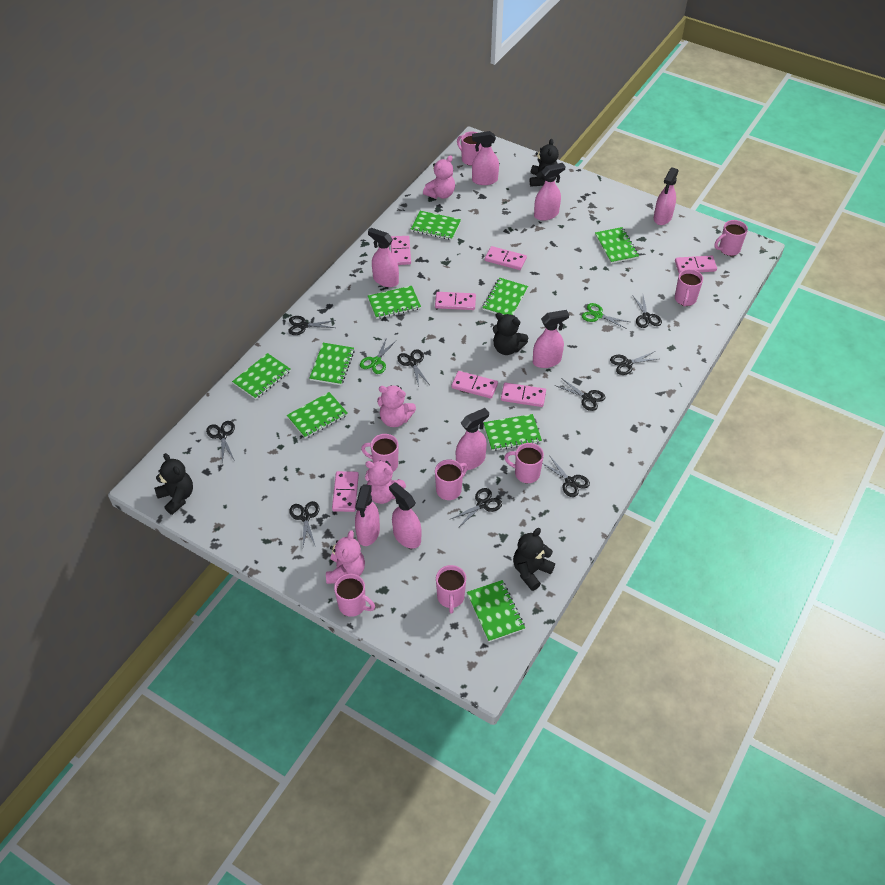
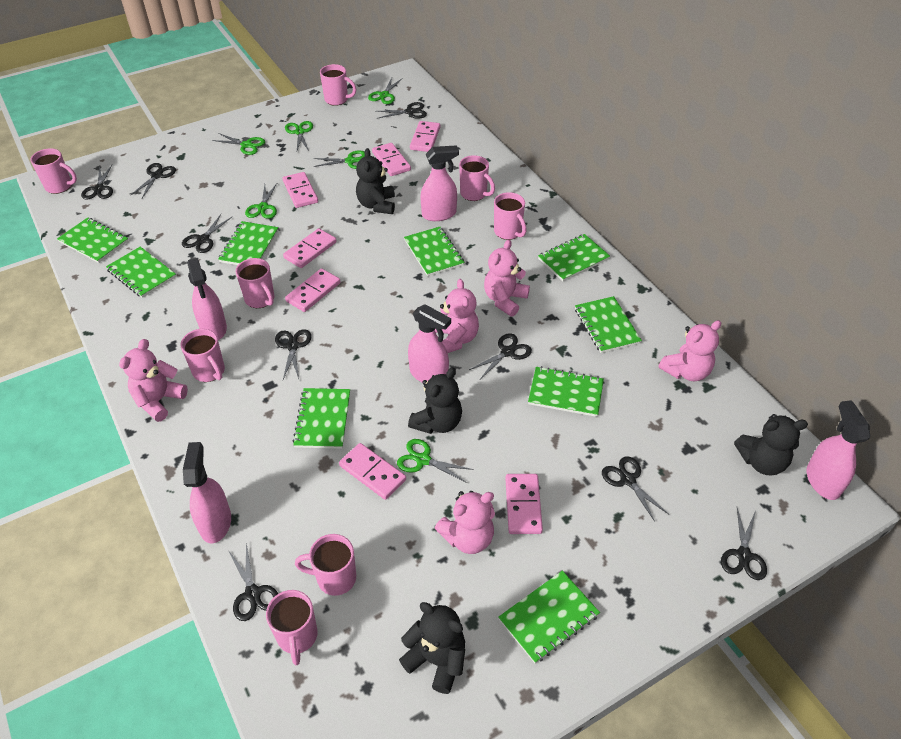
green scissors: [360,337,397,374] [582,303,629,329] = 2 -> [212,133,265,155] [245,183,277,219] [285,121,313,151] [313,150,365,169] [368,78,403,104] [397,439,474,483] = 6
pink spray bottle: [355,484,380,546] [368,228,399,287] [389,482,422,549] [456,408,489,470] [472,131,499,185] [533,310,569,368] [534,163,566,221] [654,167,679,225] = 8 -> [183,442,231,543] [187,258,227,340] [408,304,451,382] [421,145,459,221] [806,400,870,500] = 5
pink teddy bear: [326,530,365,584] [365,460,406,504] [377,385,416,427] [423,155,455,199] = 4 -> [119,339,188,422] [435,279,479,353] [435,491,495,554] [484,240,530,317] [658,320,721,381] = 5

